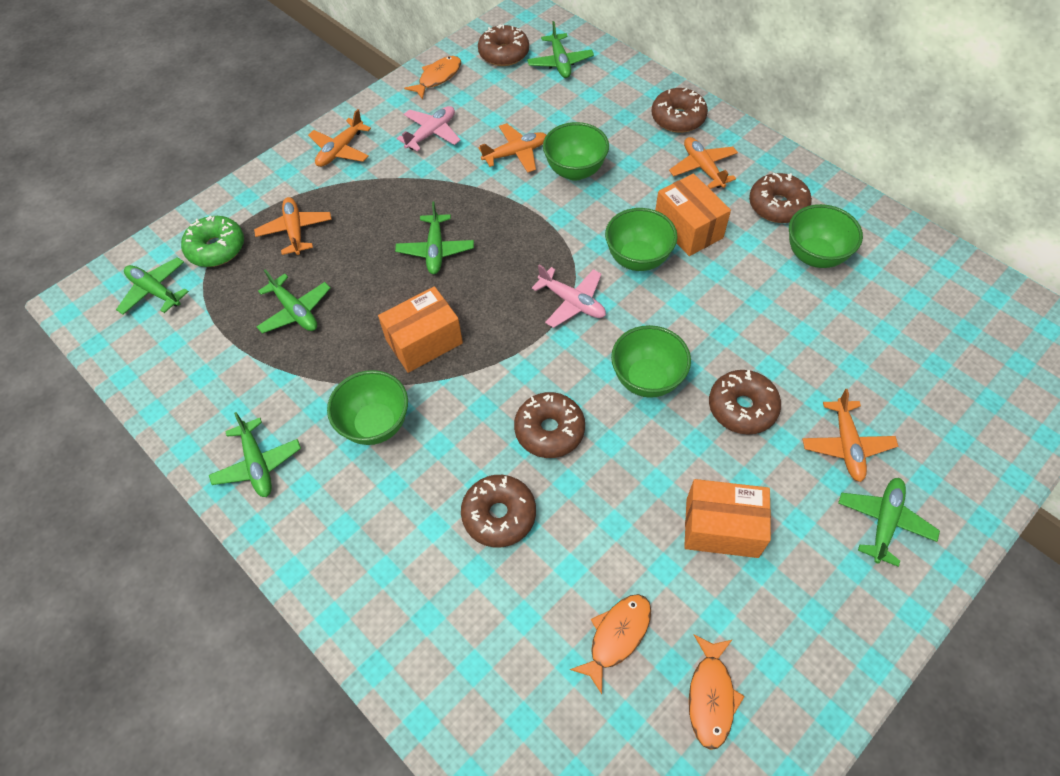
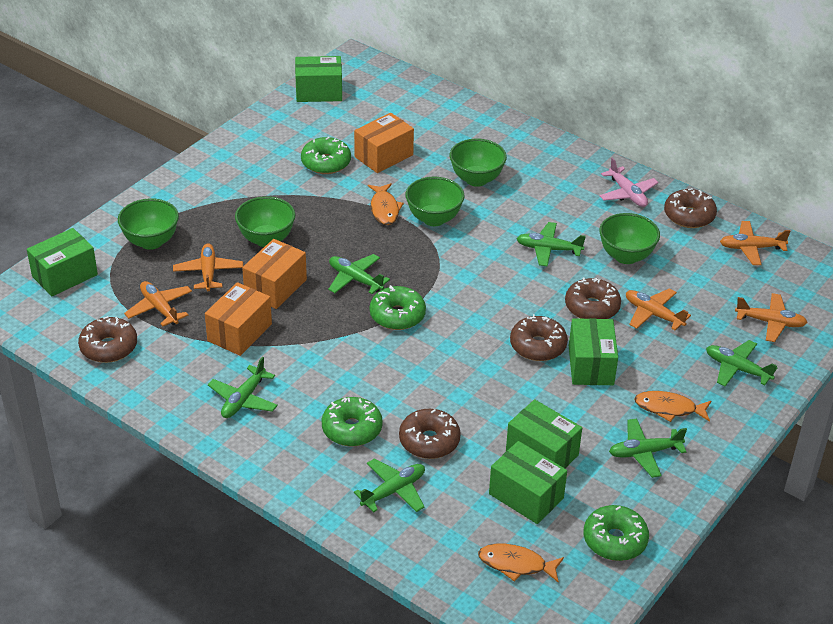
brown donut: [461,475,536,547] [478,25,529,66] [514,392,585,458] [652,88,708,133] [709,370,781,435] [749,173,812,223] = 6 -> [78,316,137,363] [399,409,461,459] [510,314,568,361] [565,277,621,319] [664,188,717,228] = 5
green box: none = 0 -> [27,228,98,296] [295,56,342,102] [489,441,567,524] [506,399,582,468] [569,318,618,385] = 5
green donut: [181,216,244,267] = 1 -> [301,137,351,174] [322,397,383,447] [370,285,426,330] [584,505,649,561] = 4
pink plane: [397,106,461,152] [532,265,606,328] = 2 -> [599,157,659,207] = 1

